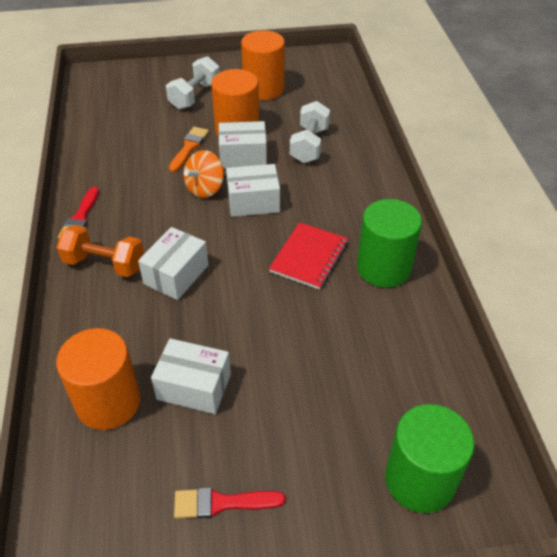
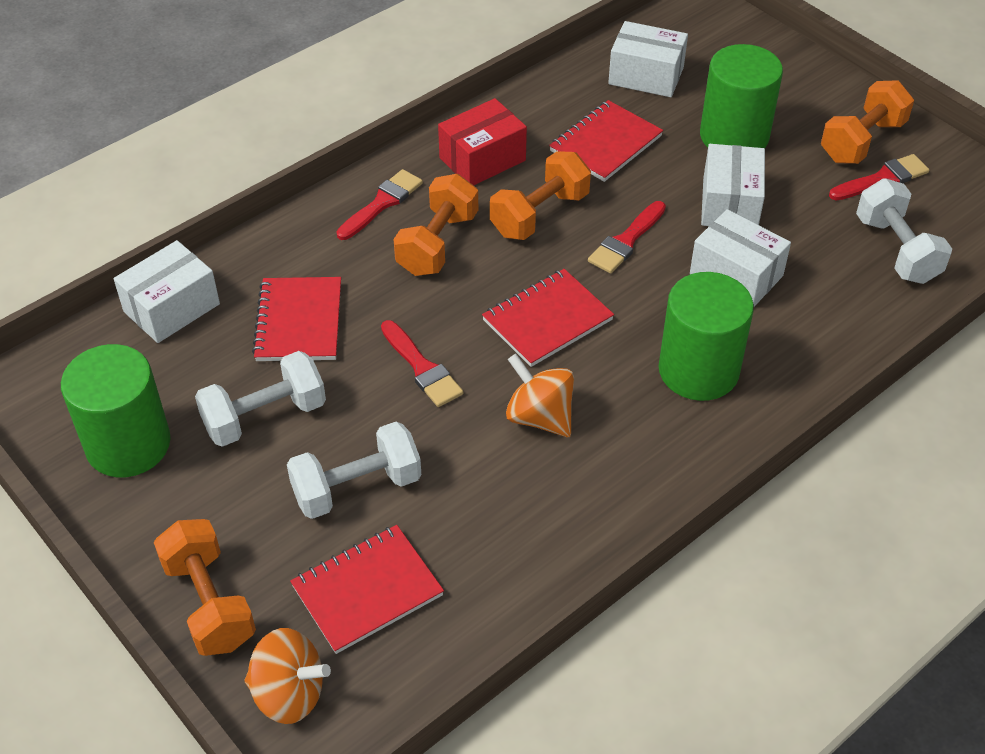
green cylinder: [357,199,422,288] [385,404,474,513] = 2 -> [61,344,171,477] [658,272,754,401] [700,44,783,148] = 3
orange brush: [169,127,209,172] = 1 -> none = 0
orange cylinder: [56,328,141,430] [211,69,259,137] [241,30,285,100] = 3 -> none = 0
orange dumbbell: [57,225,144,277] = 1 -> [154,519,256,656] [394,174,478,276] [490,151,591,240] [821,80,914,164] = 4
orange spinning top: [183,150,224,198] = 1 -> [244,628,331,724] [506,354,574,437] = 2
red box: none = 0 -> [438,98,527,185] = 1
red brush: [58,187,99,239] [174,487,285,519] = 2 -> [336,169,423,240] [381,320,463,407] [588,201,666,273] [829,154,929,200] = 4
red notebook: [269,222,348,290] = 1 -> [252,277,341,361] [290,525,444,654] [482,269,614,367] [549,100,663,182] = 4
white dumbbell: [166,56,220,110] [290,101,330,163] = 2 -> [195,351,326,447] [287,422,421,519] [856,178,952,284] = 3

